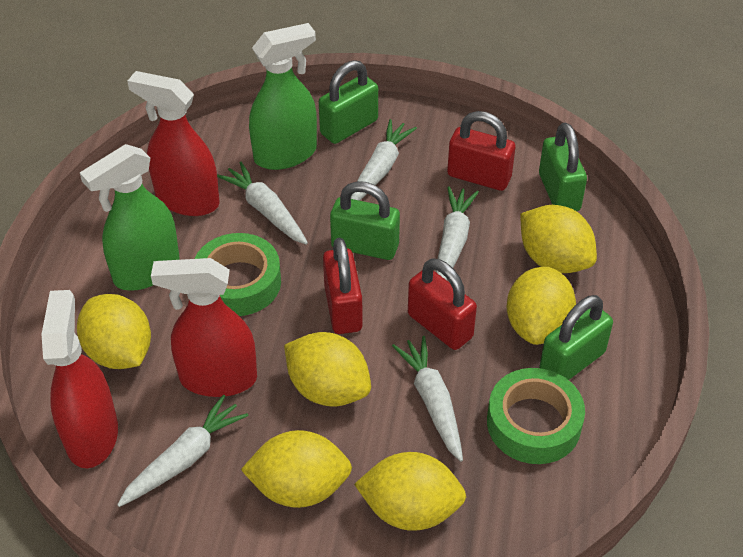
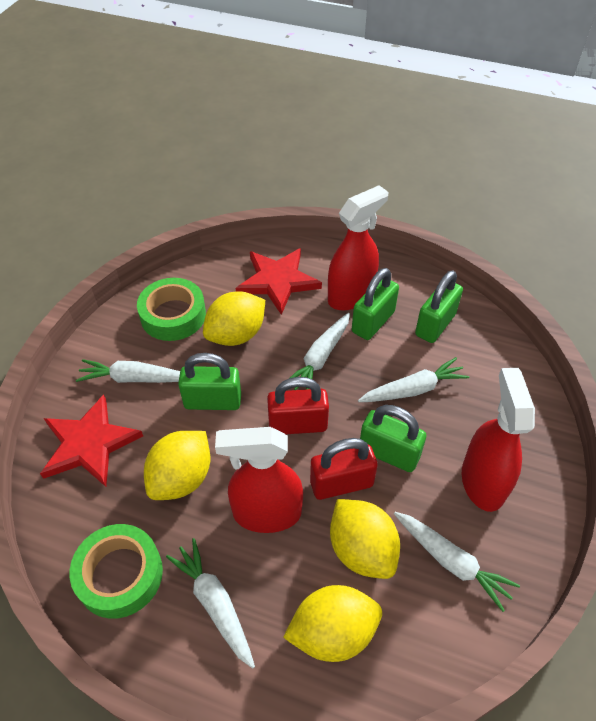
green spray bottle: [80,144,180,291] [249,23,317,170] = 2 -> none = 0
red padlock: [323,238,363,334] [408,258,477,350] [447,111,516,191] = 3 -> [267,377,329,434] [310,438,378,500] = 2
red star: none = 0 -> [40,395,143,487] [236,248,322,315] = 2
yellow lemon: [77,294,151,369] [241,430,352,508] [284,332,371,406] [354,452,466,531] [506,266,576,345] [520,205,597,273] = 6 -> [144,431,210,500] [203,291,265,346] [283,585,382,662] [330,499,400,579] = 4

